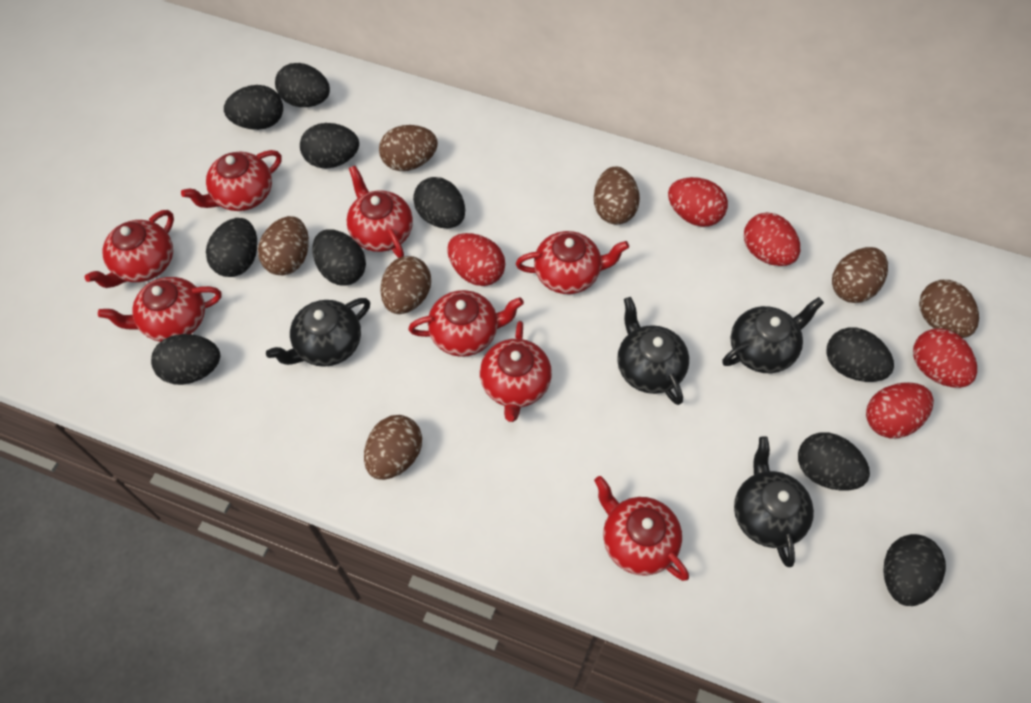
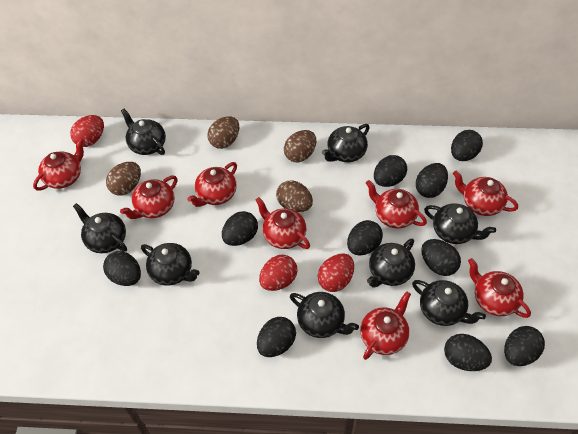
black teapot: [266,298,370,367] [617,297,689,405] [722,297,824,373] [734,436,814,567] = 4 -> [73,203,127,253] [121,109,166,155] [141,243,200,286] [290,292,359,338] [322,124,370,162] [367,239,415,287] [412,280,486,326] [424,203,496,244] = 8
brown egg: [258,216,309,276] [364,415,422,480] [379,125,438,171] [380,256,431,314] [594,167,640,224] [832,247,888,303] [919,280,979,338] = 7 -> [106,162,141,196] [207,116,239,149] [276,180,313,212] [284,130,316,162] = 4
red egg: [447,233,505,286] [668,177,728,227] [744,212,800,266] [866,382,934,438] [913,328,977,388] = 5 -> [70,115,104,147] [259,255,297,291] [318,254,354,292] = 3

